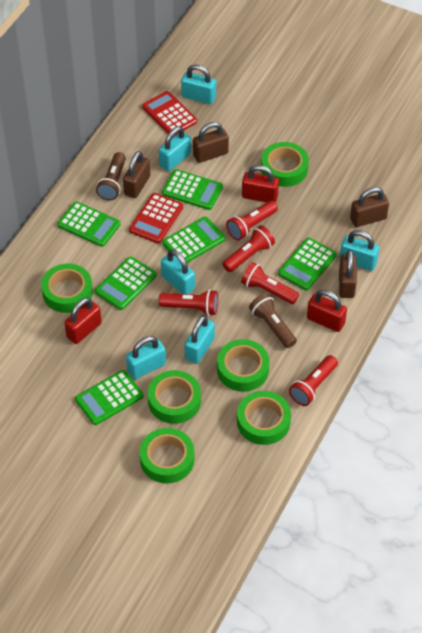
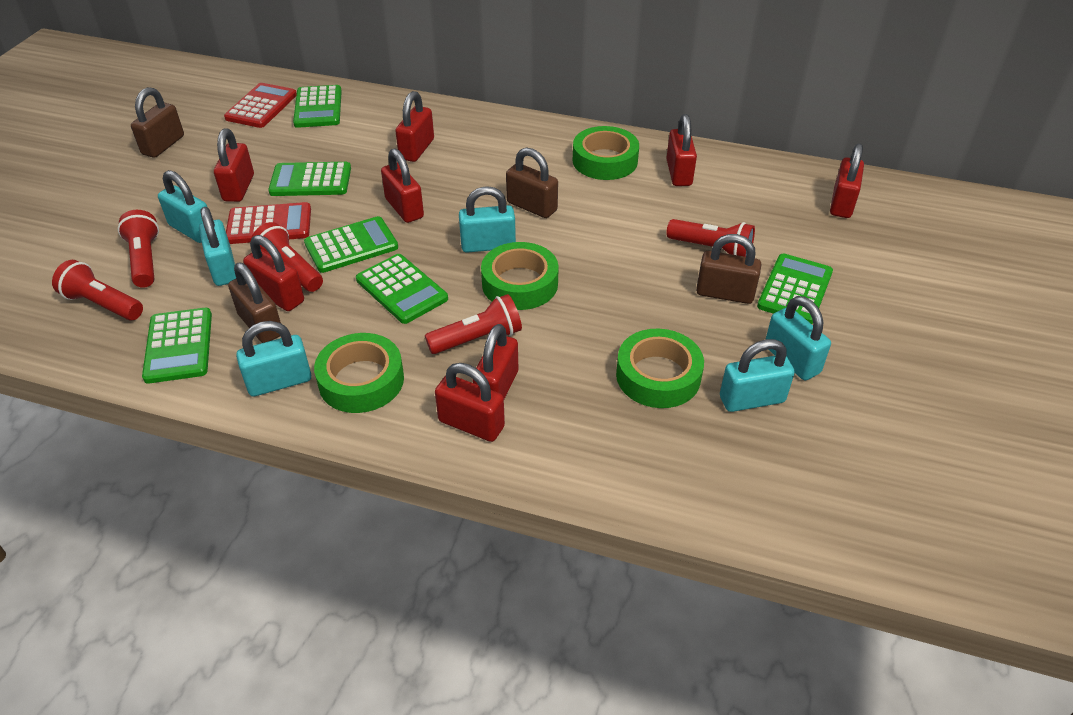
brown flashlight: [96,152,126,201] [249,293,297,348] = 2 -> none = 0
green tape: [41,263,93,313] [140,428,194,484] [148,370,201,424] [217,339,269,392] [237,391,291,445] [261,142,309,187] = 6 -> [314,333,404,413] [481,242,559,310] [573,126,639,180] [616,329,704,408] = 4
red padlock: [65,297,102,344] [242,165,279,203] [307,290,347,332] = 3 -> [214,128,254,202] [243,235,304,311] [381,148,424,223] [395,91,434,162] [435,363,505,442] [472,324,518,399] [666,114,697,186] [830,143,864,218] = 8

